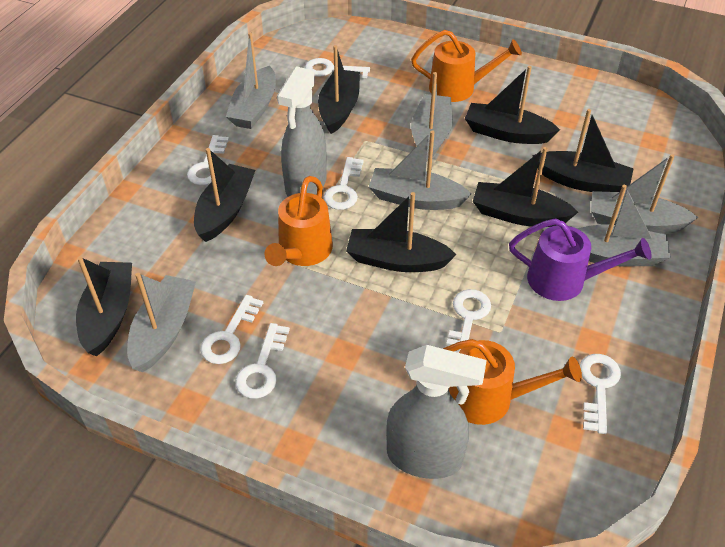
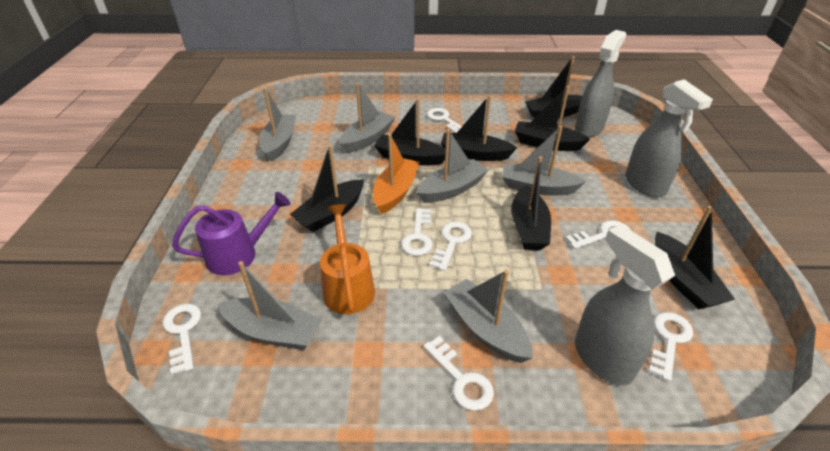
grey spray bottle: [277,66,327,197] [386,345,487,479] = 2 -> [575,30,626,137] [575,225,675,386] [625,79,713,197] = 3
orange boat: none = 0 -> [373,134,420,214] = 1
orange watering can: [265,176,333,266] [411,30,522,102] [443,339,582,425] = 3 -> [320,204,375,314] = 1

